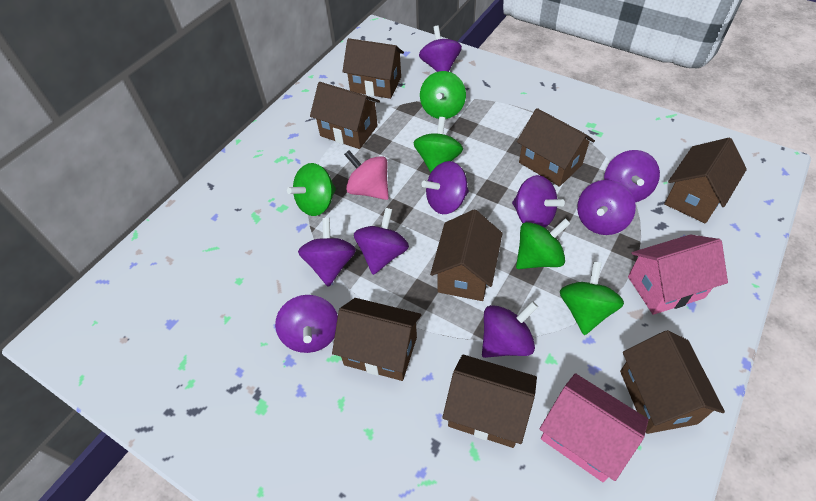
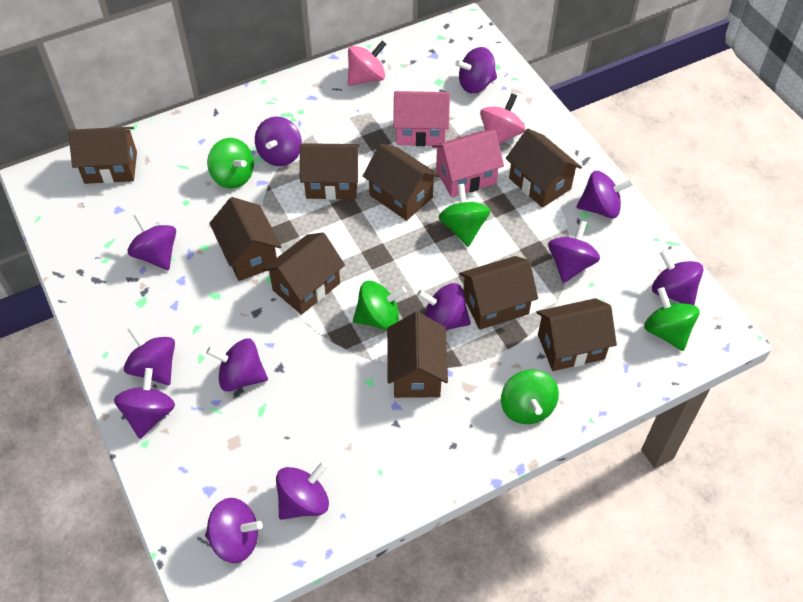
brown house: [310,82,380,149] [332,298,421,381] [342,38,404,99] [430,209,503,301] [442,355,537,448] [517,108,595,187] [620,330,725,434] [664,138,747,223] = 8 -> [68,127,137,184] [209,197,281,281] [263,233,345,315] [300,143,360,200] [363,144,440,221] [387,312,448,398] [459,256,538,330] [506,129,582,208] [536,298,617,371] = 9
pink spinning top: [344,150,389,200] = 1 -> [348,41,386,86] [480,93,525,144] = 2
purple spinning top: [275,295,338,353] [298,218,356,287] [354,208,409,275] [419,26,462,72] [421,161,469,214] [482,301,538,358] [512,175,565,228] [577,180,636,235] [604,150,660,202] = 9 -> [114,368,175,439] [124,326,175,385] [128,213,176,270] [205,498,263,563] [206,339,268,392] [255,117,302,166] [276,462,329,520] [417,283,471,331] [455,47,497,93] [548,220,600,283] [577,171,634,218] [652,249,703,305] = 12

